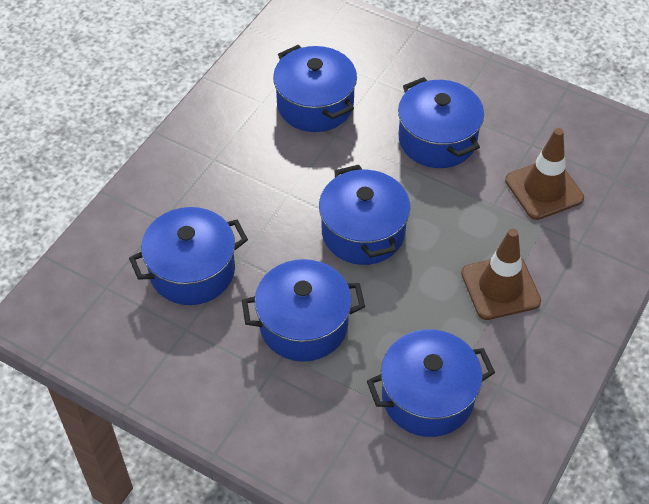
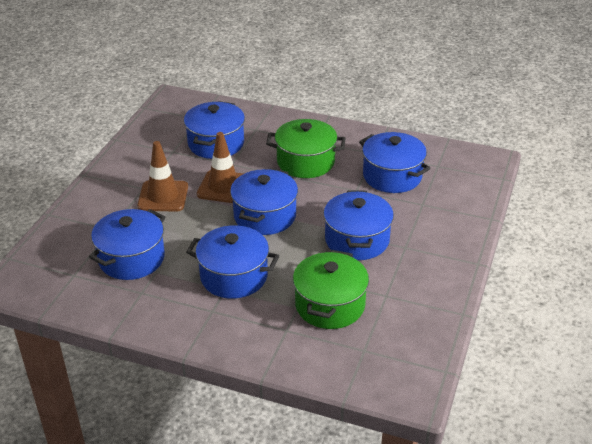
green pot: none = 0 -> [266,119,346,178] [293,250,369,329] = 2

